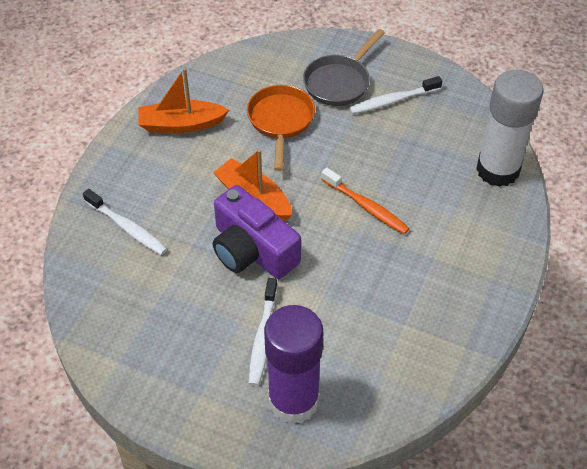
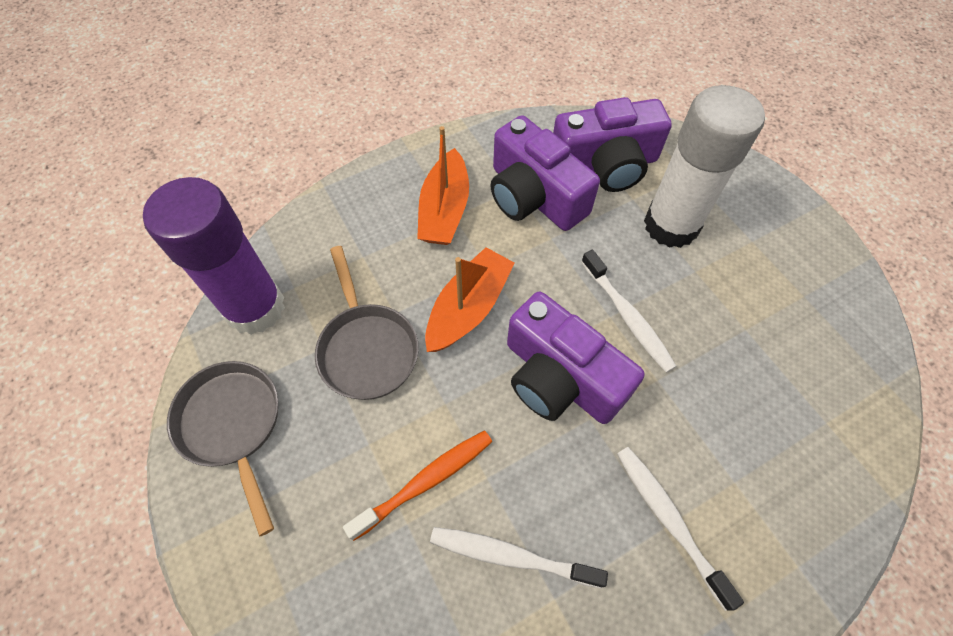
grey pan: [303,29,385,106] = 1 -> [167,361,278,537] [315,246,419,400] = 2
orange pan: [247,85,315,171] = 1 -> none = 0
purple camera: [213,185,301,279] = 1 -> [490,115,600,231] [507,292,644,424] [553,97,672,192] = 3

